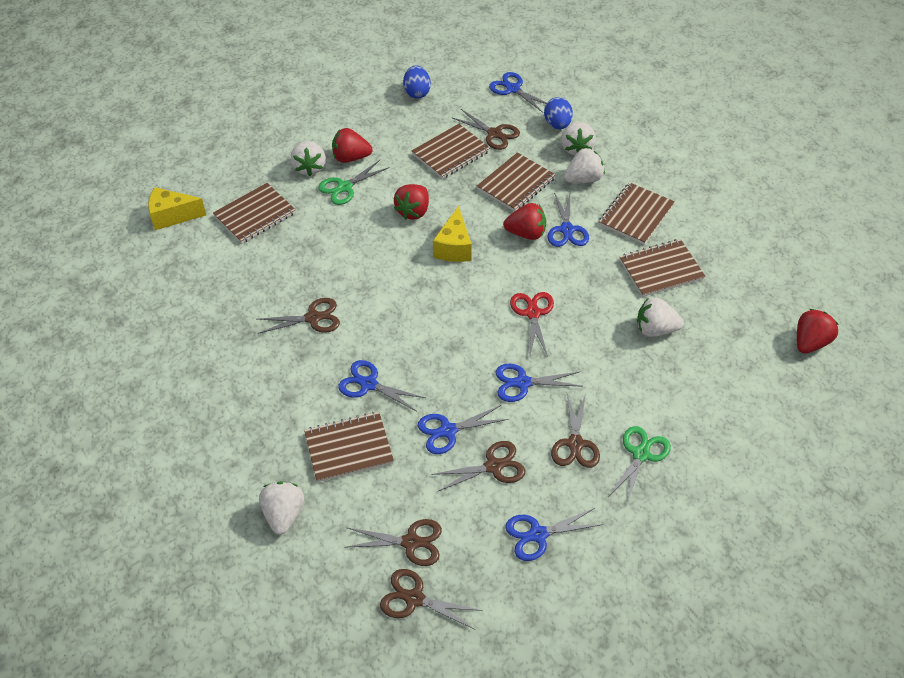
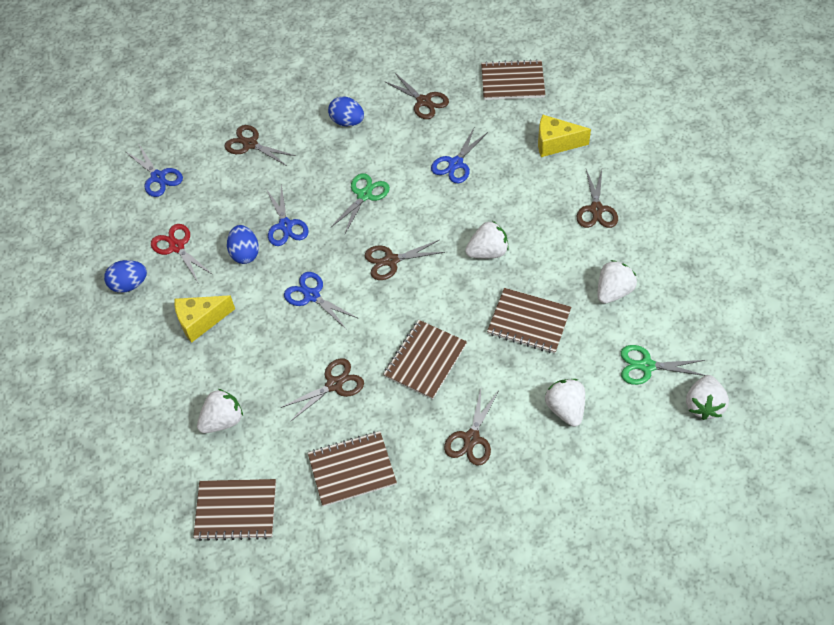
blue egg: [403,65,431,98] [544,97,573,129] = 2 -> [104,260,147,293] [227,225,259,264] [328,96,364,126] = 3
blue scissors: [338,360,425,411] [418,405,509,454] [489,72,547,113] [495,364,583,402] [505,508,603,561] [548,192,589,247] = 6 -> [126,143,183,197] [266,185,309,246] [284,272,357,330] [431,128,488,183] = 4
brown notebook: [213,183,296,244] [304,412,394,482] [411,124,490,179] [477,152,556,212] [599,182,675,245] [619,239,705,297] = 6 -> [193,479,276,541] [308,431,397,507] [383,320,467,400] [481,59,545,100] [487,288,571,354] = 5
red strawberry: [332,128,372,163] [394,184,429,220] [503,203,546,240] [797,309,839,354] = 4 -> none = 0

